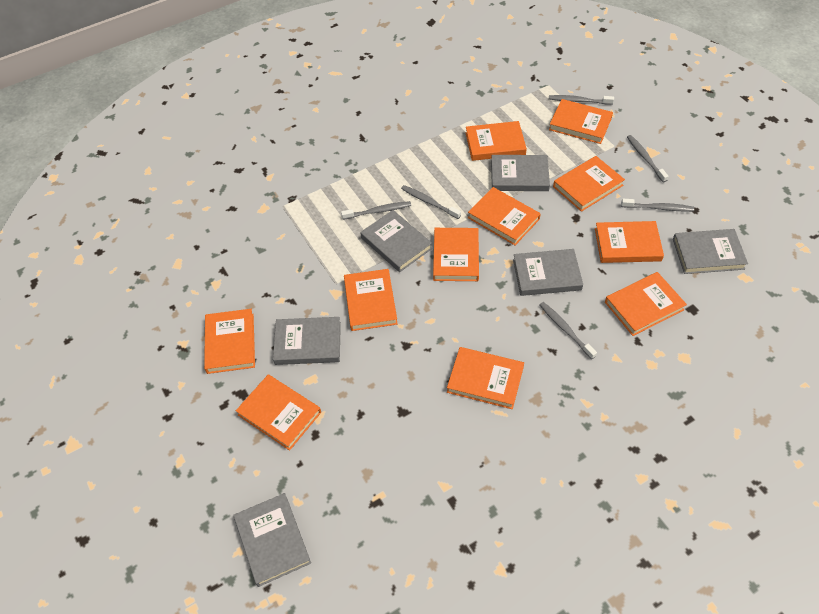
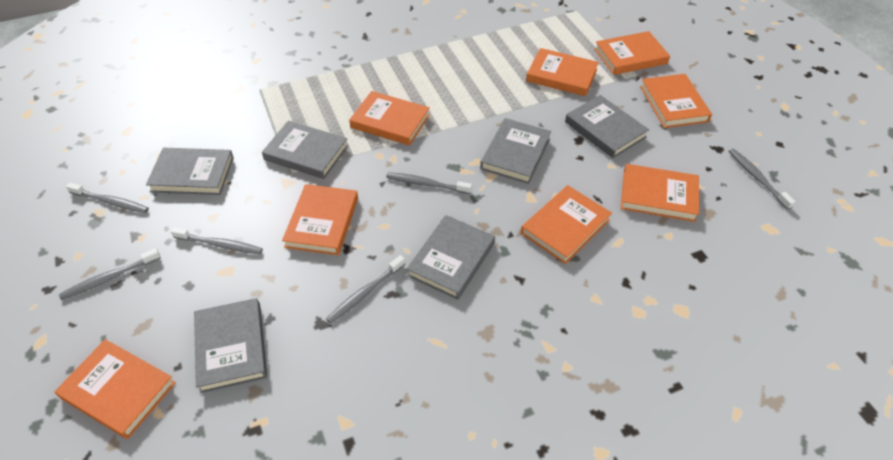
orange book: [204,309,255,374] [236,374,321,451] [344,269,398,331] [433,228,479,281] [447,347,524,409] [466,121,527,161] [468,187,541,245] [549,99,613,144] [553,156,625,212] [595,221,664,263] [605,272,687,336] = 11 -> [54,339,176,439] [282,184,358,255] [349,91,430,145] [521,185,612,264] [526,48,599,96] [595,31,670,75] [620,164,699,222] [640,74,712,128] = 8

